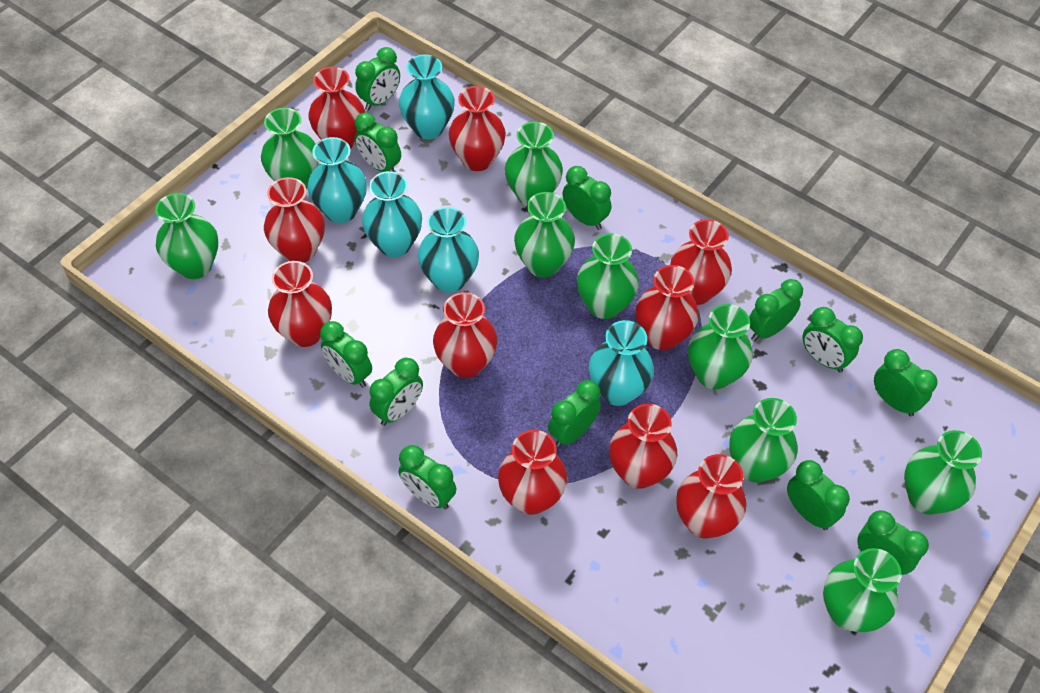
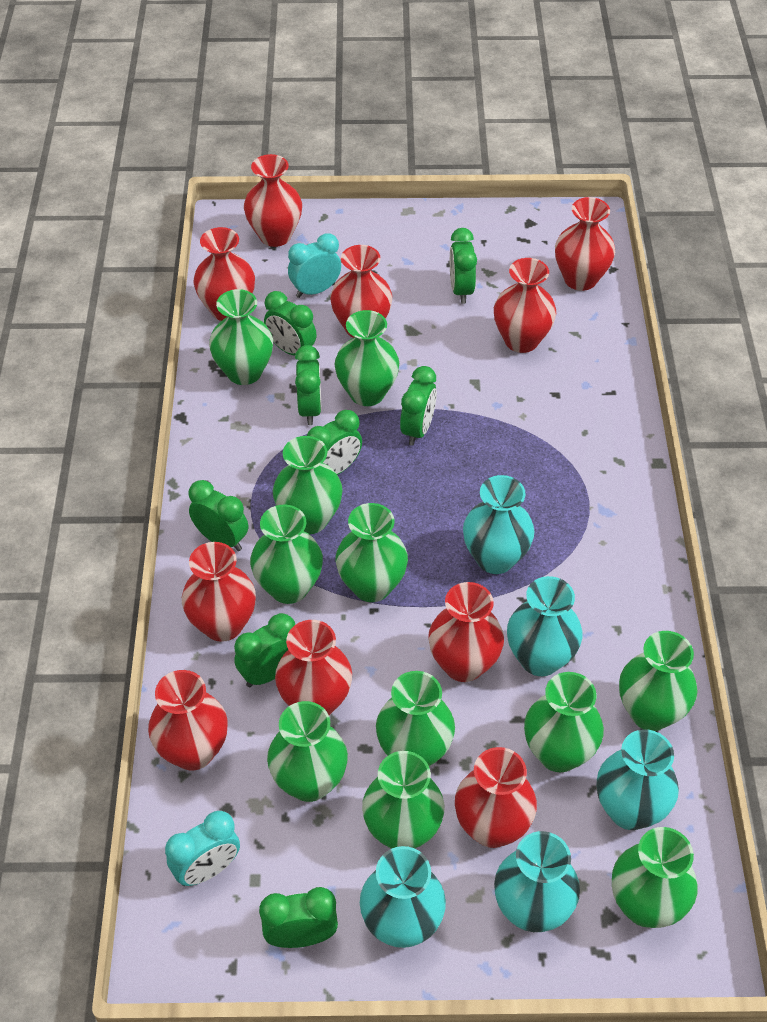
green clock: [320,321,372,388] [355,47,400,111] [355,113,401,172] [370,358,423,426] [398,445,457,509] [548,380,601,447] [563,166,611,230] [749,279,803,341] [787,460,850,530] [802,307,863,372] [857,510,929,575] [874,349,938,416] = 12 -> [188,480,248,551] [234,613,295,687] [259,887,338,948] [264,291,317,356] [295,345,321,425] [307,410,362,475] [400,366,437,446] [450,228,477,304] = 8
green vase: [155,193,218,279] [261,108,319,189] [505,122,563,206] [514,192,575,278] [577,233,639,319] [688,304,753,389] [729,398,798,483] [823,548,902,632] [904,430,982,515] = 9 -> [209,289,273,385] [250,505,323,604] [267,701,348,802] [273,436,343,534] [335,310,399,406] [336,503,408,602] [362,751,444,849] [376,671,455,766] [524,672,604,773] [612,827,698,928] [619,631,697,731] = 11
turquoise clock: none = 0 -> [165,811,240,886] [288,233,341,298] = 2

